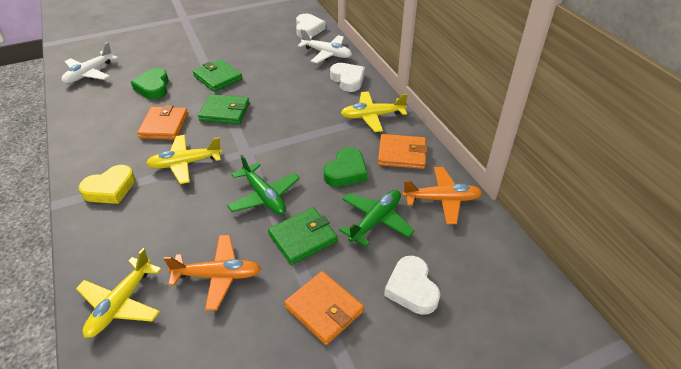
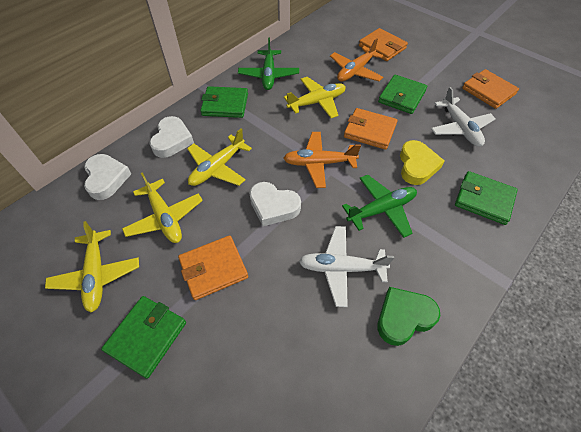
green heart: [131,68,169,99] [323,147,367,187] = 2 -> [378,287,441,346] = 1
green wallet: [193,59,242,92] [198,94,250,125] [268,207,338,265] = 3 -> [101,296,186,379] [200,86,248,118] [378,75,427,114] [455,171,518,225] = 4
orange wallet: [137,105,188,140] [284,271,364,345] [378,134,428,169] = 3 -> [178,235,248,300] [344,108,397,150] [359,28,408,61] [462,69,519,109] = 4
yellow plane: [76,248,161,338] [146,135,222,184] [341,91,408,132] = 3 -> [45,221,139,313] [122,172,203,243] [187,128,252,186] [284,77,346,118] = 4

